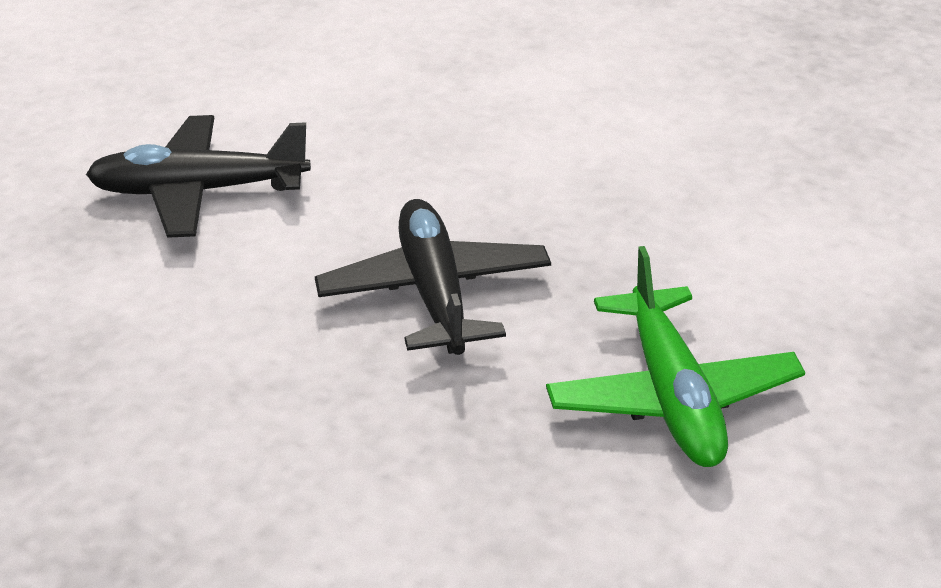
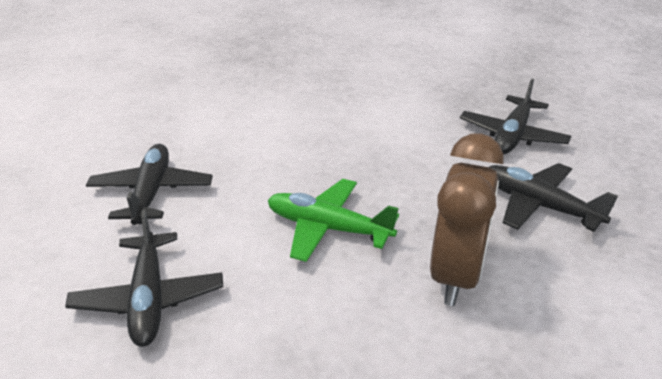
black plane: [86,115,311,238] [315,199,551,355] = 2 -> [65,210,223,347] [86,144,213,225] [460,79,571,154] [489,163,618,232] = 4
brown clock: none = 0 -> [430,133,504,306] = 1

